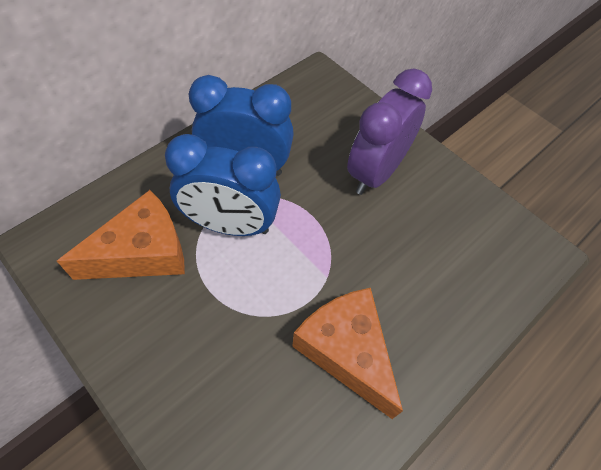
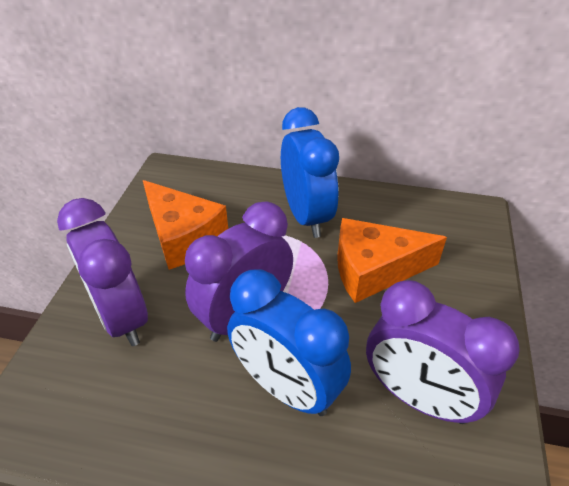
purple clock: [347,68,432,195] = 1 -> [57,198,148,346] [185,201,293,342] [366,280,520,424] = 3

